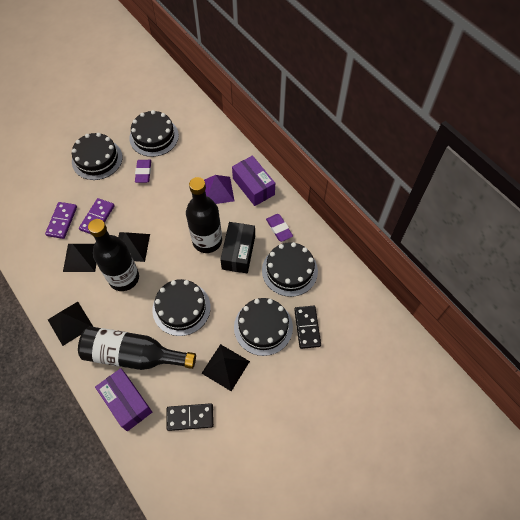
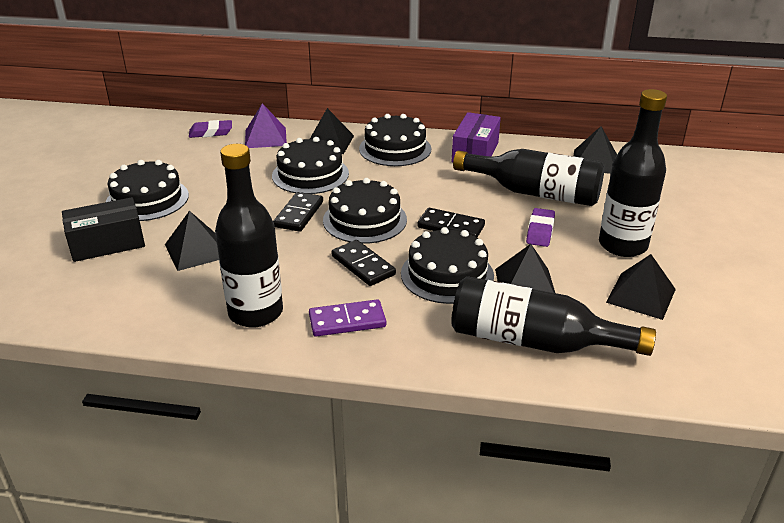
black bottle: [78,326,196,370] [88,219,139,291] [186,177,222,253] = 3 -> [215,144,283,328] [451,276,656,356] [453,149,605,206] [599,89,667,257] = 4
black domino: [166,403,214,431] [294,306,321,349] = 2 -> [273,192,323,232] [332,240,396,286] [417,208,485,237] = 3
black pyramid: [48,302,93,346] [63,244,97,272] [118,232,150,262] [201,344,250,391] = 4 -> [165,211,219,271] [310,108,354,154] [495,244,555,293] [574,126,617,174] [606,254,676,320] = 5
purple box: [95,368,152,431] [232,155,275,206] = 2 -> [452,112,501,163] = 1
purple domino: [45,202,77,239] [79,198,115,234] = 2 -> [309,299,386,337] = 1

